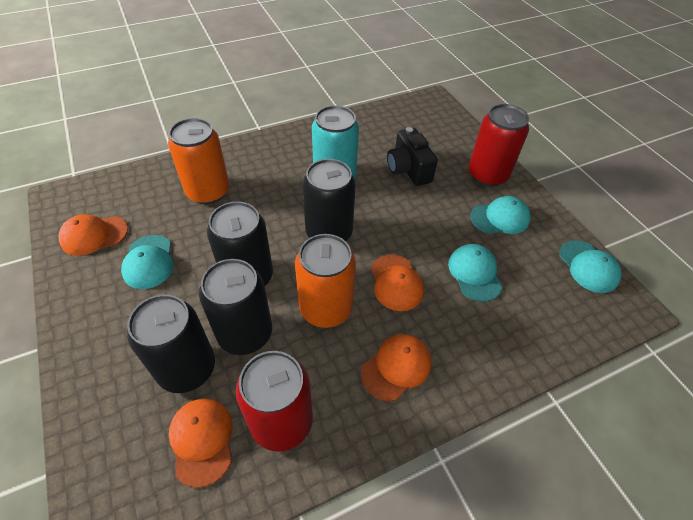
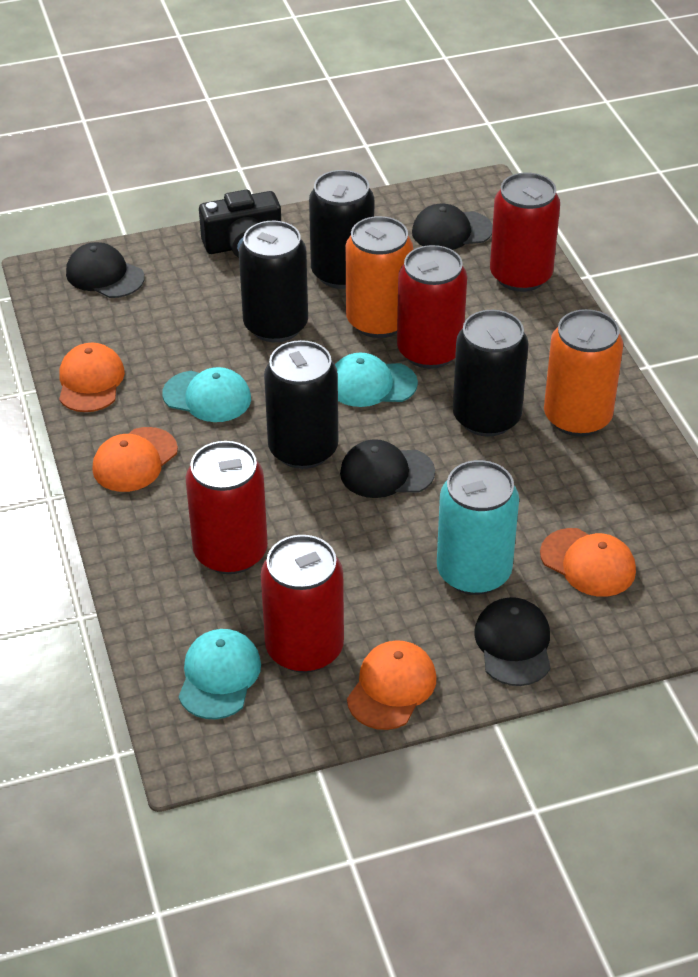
black cap: none = 0 -> [66,242,145,298] [340,439,435,498] [412,204,493,250] [474,597,551,686] = 4
red can: [236,351,313,452] [468,104,529,187] = 2 -> [186,441,268,574] [261,535,344,673] [397,245,467,369] [490,172,560,292] = 4
turquoise cap: [121,235,173,289] [448,244,502,302] [470,196,531,234] [560,240,622,293] = 4 -> [162,367,251,422] [179,629,261,719] [335,353,418,407] = 3

